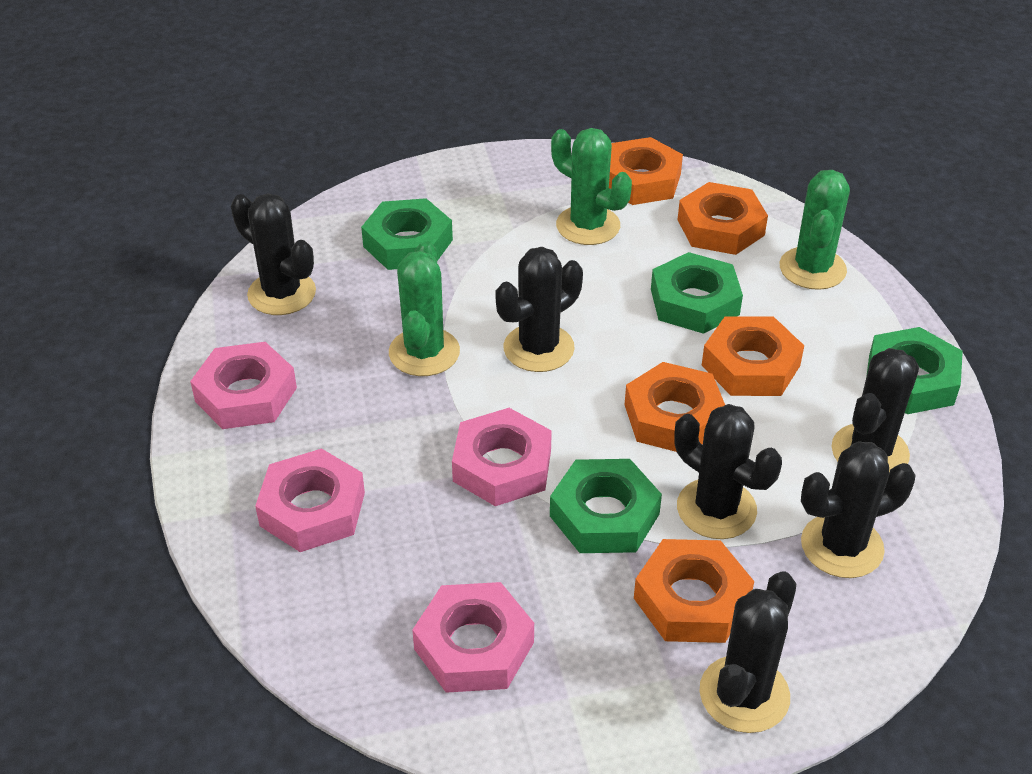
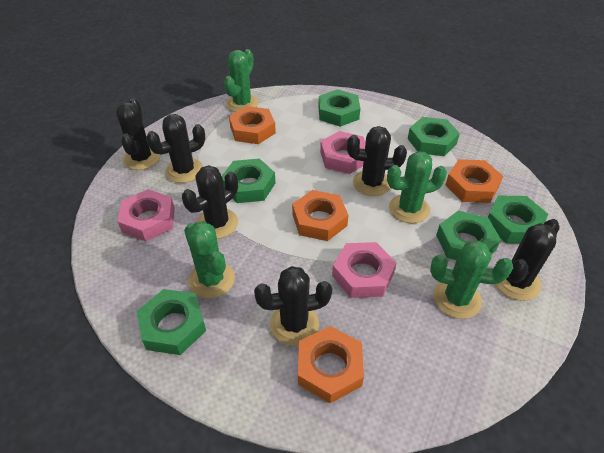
green cactus: [389,240,460,376] [551,128,632,245] [780,170,850,290] = 3 -> [184,221,235,298] [224,49,259,112] [387,151,447,223] [430,241,513,319] = 4
green nut: [361,198,453,270] [550,459,662,553] [651,252,743,334] [866,327,963,414] = 4 -> [137,289,206,355] [222,158,275,203] [318,89,360,127] [408,117,460,156] [436,211,501,260] [488,196,548,243] = 6
orange nut: [609,137,683,205] [625,362,725,452] [634,539,754,643] [678,182,768,255] [702,316,804,396] = 5 -> [229,106,276,144] [292,190,349,241] [298,326,364,403] [445,159,503,203] = 4
pink nut: [190,342,297,429] [255,448,365,552] [412,582,534,693] [452,408,552,506] = 4 -> [117,189,175,241] [320,131,366,174] [332,242,396,298] = 3

